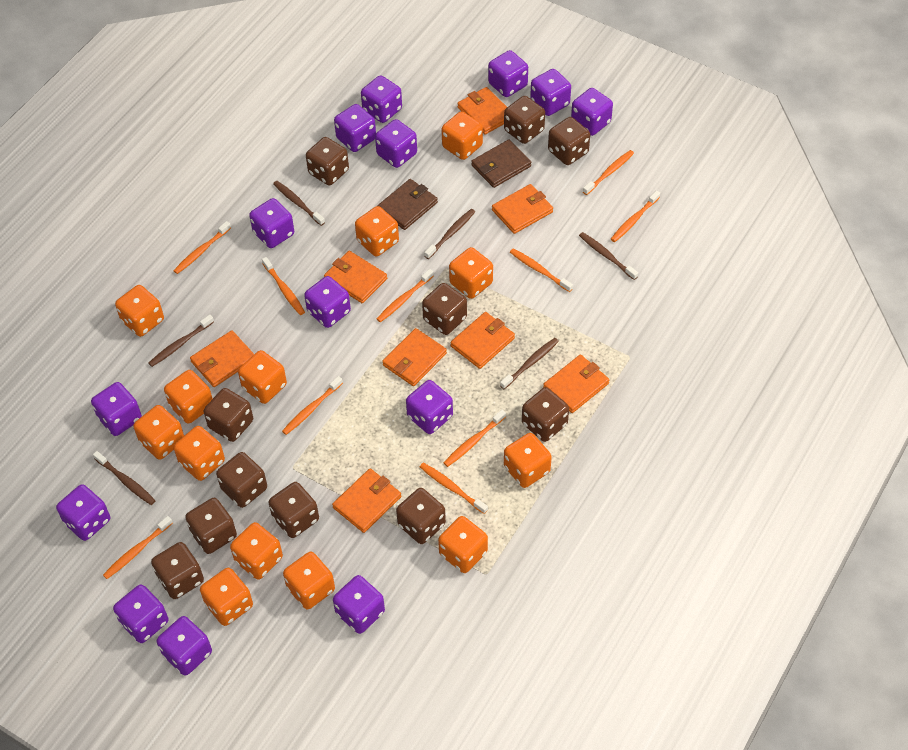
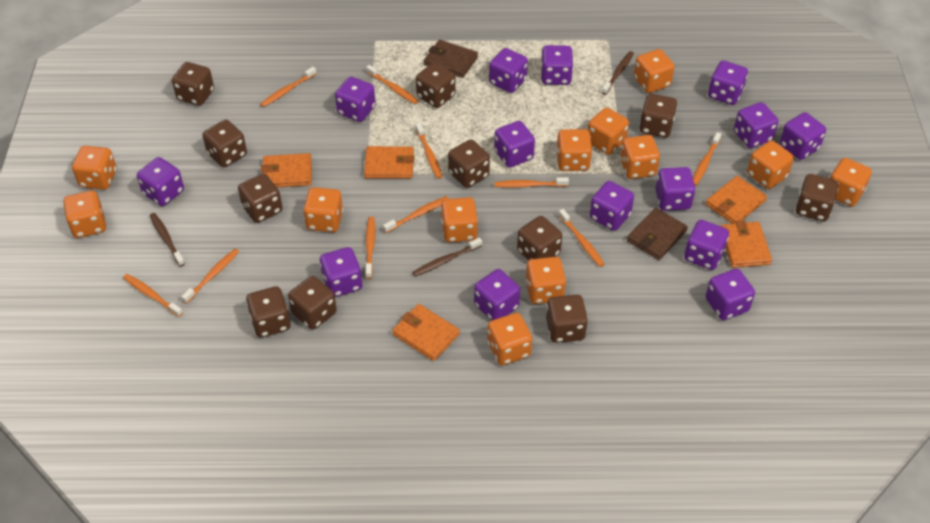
brown toothbrush: [93,451,156,505] [149,315,214,367] [273,181,325,226] [424,209,475,259] [500,338,559,389] [579,232,638,280] = 6 -> [150,213,185,267] [412,238,482,276] [601,51,634,95] = 3
orange dice: [115,285,164,337] [133,405,184,460] [164,370,213,424] [174,426,225,481] [200,568,253,626] [230,522,283,580] [238,350,287,404] [283,552,335,610] [355,206,399,257] [438,516,488,573] [442,111,483,160] [449,247,493,299] [504,433,552,488] = 13 -> [63,190,106,238] [72,146,117,190] [303,187,343,232] [441,197,478,243] [487,313,532,365] [525,257,566,304] [556,129,592,171] [588,107,629,155] [620,135,660,179] [634,49,675,93] [747,140,794,189] [830,158,872,207] = 12
orange wallet: [190,330,254,387] [324,251,387,303] [332,469,401,533] [382,328,447,386] [450,312,515,369] [457,87,507,135] [492,184,553,234] [543,355,609,413] = 8 -> [261,153,312,188] [364,146,415,179] [392,304,460,361] [706,176,767,224] [721,220,772,268] = 5

